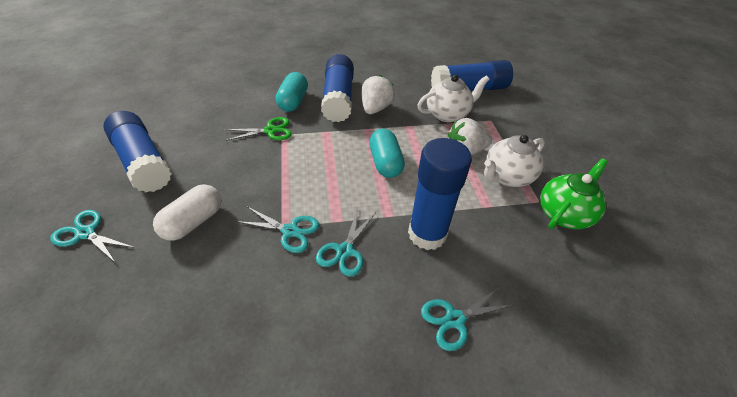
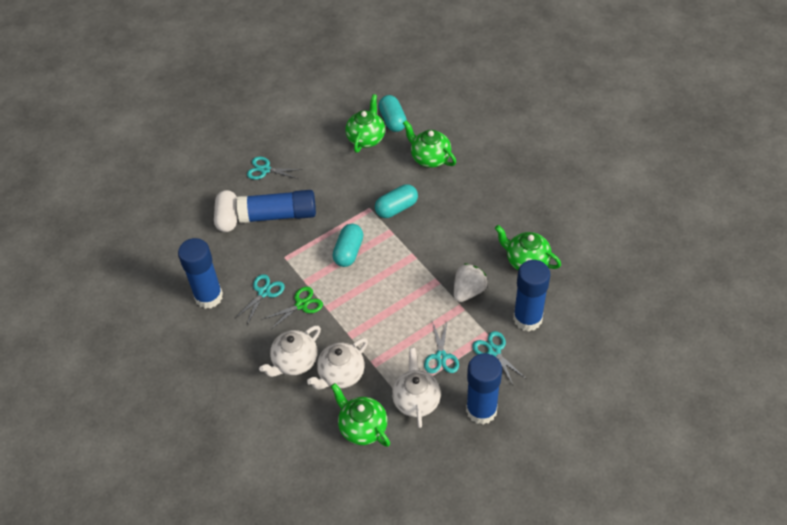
green teapot: [540,158,608,229] = 1 -> [331,383,390,447] [345,94,385,153] [403,120,456,168] [495,225,561,270] = 4
turquoise capsule: [275,72,308,112] [369,129,405,178] = 2 -> [332,224,363,267] [375,184,418,218] [378,95,407,132] = 3
white strawberry: [362,75,395,114] [448,118,492,155] = 2 -> [454,263,488,302] = 1
white teapot: [417,75,490,122] [484,135,545,187] = 2 -> [259,326,321,377] [307,338,368,389] [392,347,441,428] = 3

